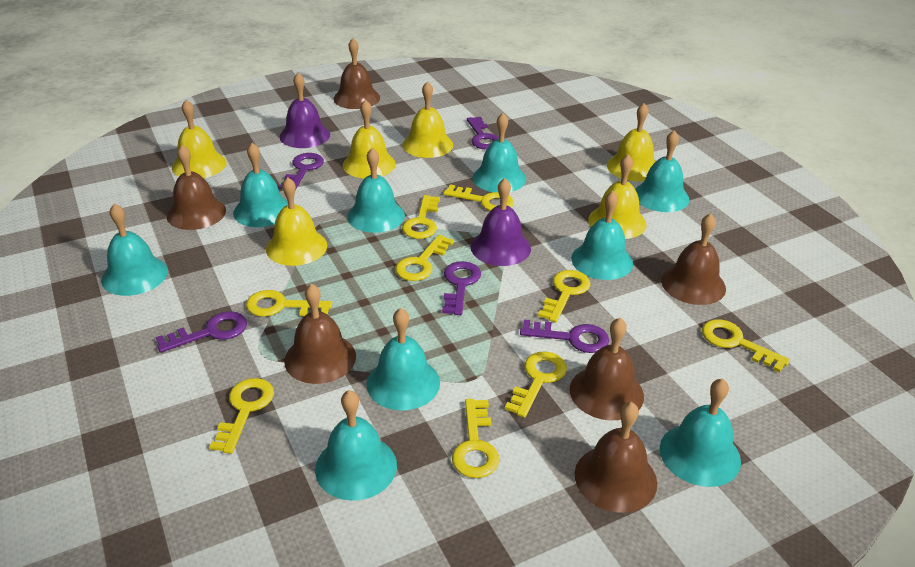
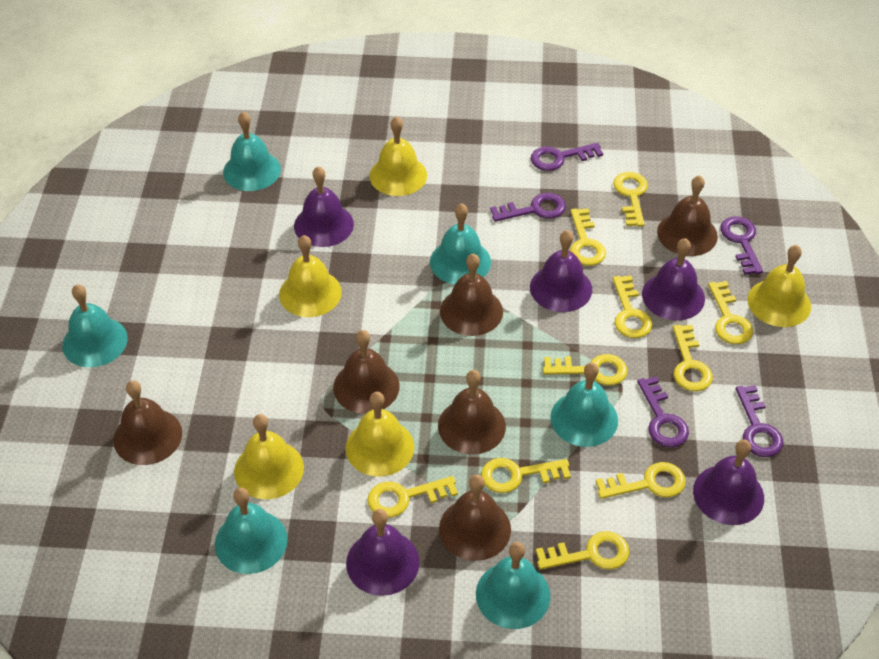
purple bell: [279,73,330,148] [471,178,531,266] = 2 -> [294,166,354,247] [346,509,420,596] [530,230,592,312] [642,238,705,321] [693,439,764,525] = 5
turquoise bell: [101,203,168,296] [233,143,288,227] [315,390,397,501] [347,148,405,233] [367,308,440,411] [473,113,526,192] [571,191,633,280] [635,130,690,212] [660,378,741,487] = 9 -> [62,284,128,367] [215,488,288,574] [223,112,281,191] [430,203,491,284] [476,542,550,629] [550,362,618,447] = 6
yellow bell: [172,100,226,178] [266,177,327,266] [343,99,396,179] [403,81,453,158] [588,154,647,239] [607,103,655,182] = 6 -> [234,414,304,499] [279,235,342,317] [346,392,414,477] [369,116,427,196] [747,245,811,327] = 5
yellow key: [210,378,274,454] [246,290,332,317] [395,235,454,281] [402,195,440,239] [443,184,514,211] [452,399,500,478] [505,351,567,418] [538,270,590,322] [702,319,790,373] = 9 -> [367,476,458,518] [481,458,571,493] [536,531,629,570] [543,354,628,385] [570,208,606,266] [596,462,686,499] [613,172,648,227] [613,275,652,338] [673,325,713,391] [708,281,753,344] = 10

